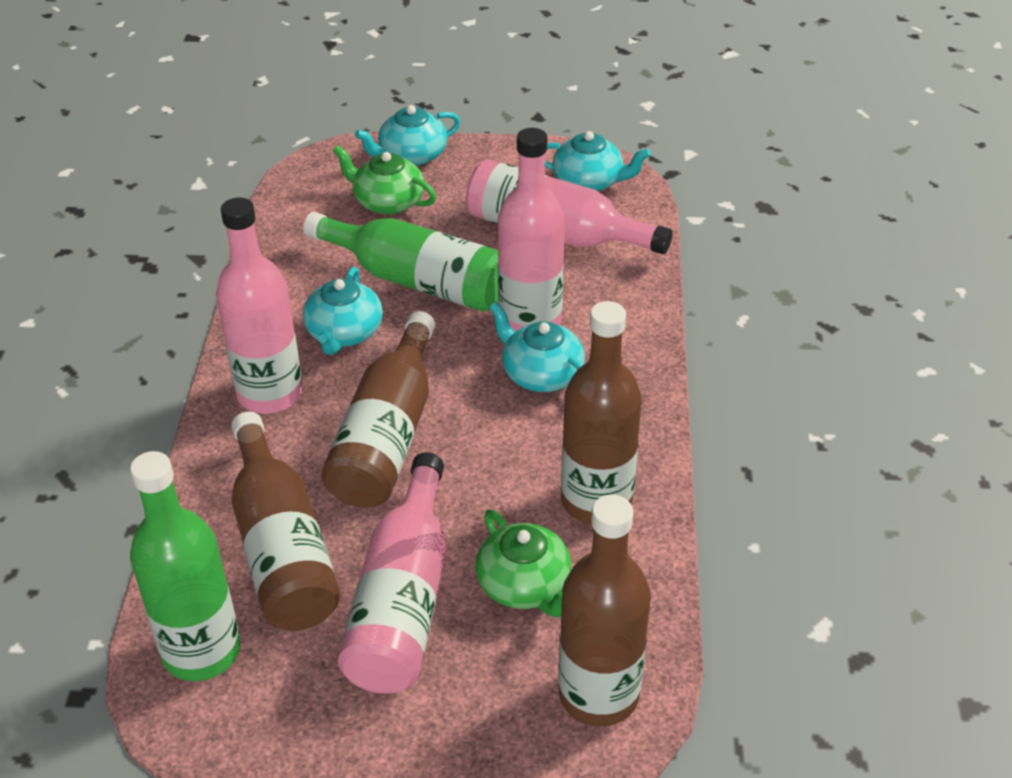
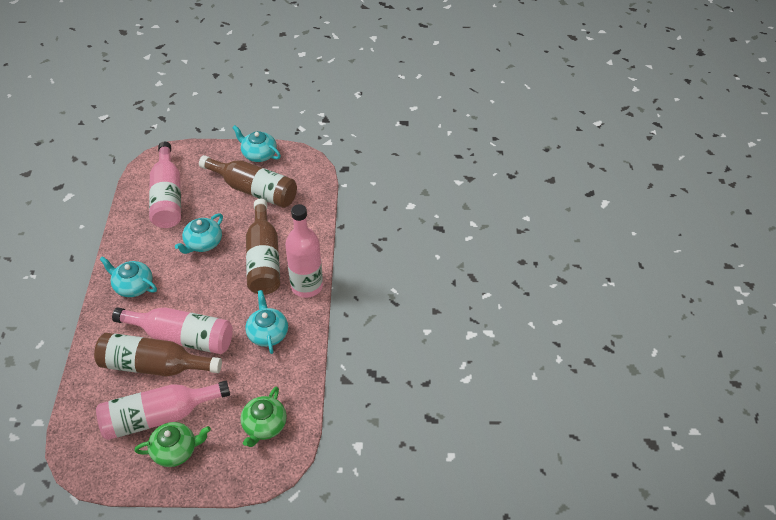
brown bottle: [231,412,341,631] [321,311,435,508] [558,495,651,726] [561,301,642,524] = 4 -> [94,333,222,376] [199,155,297,208] [246,199,280,295] = 3
green bottle: [130,451,241,681] [303,212,498,312] = 2 -> none = 0

